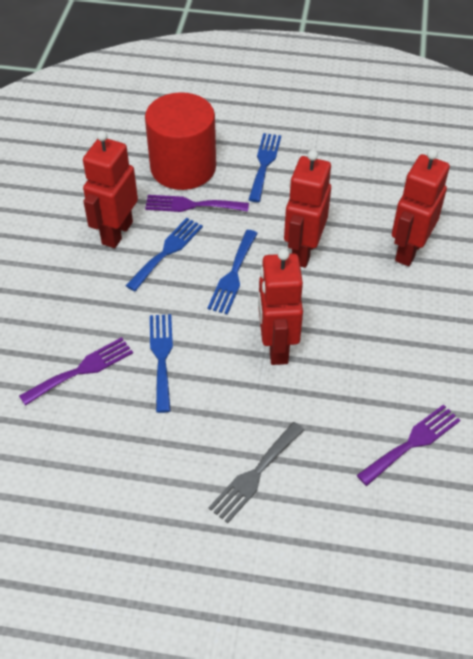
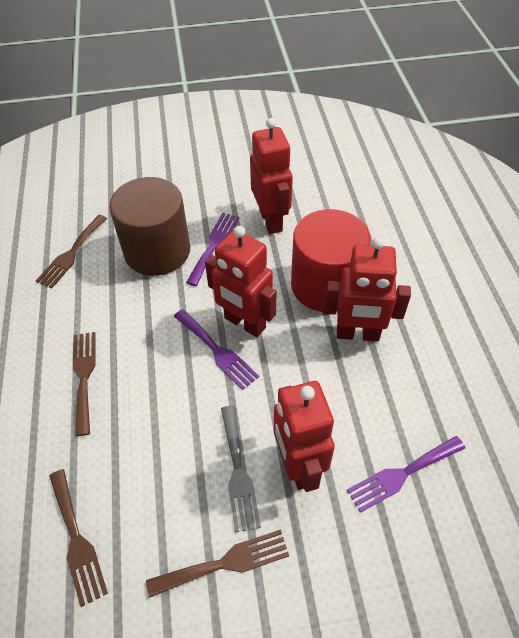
blue fork: [125,218,203,291] [150,314,173,413] [207,230,258,315] [248,133,281,202] = 4 -> none = 0
brown cylinder: none = 0 -> [109,177,190,276] = 1
brown fork: none = 0 -> [36,215,107,288] [49,469,108,607] [73,332,96,436] [146,529,289,598] = 4

